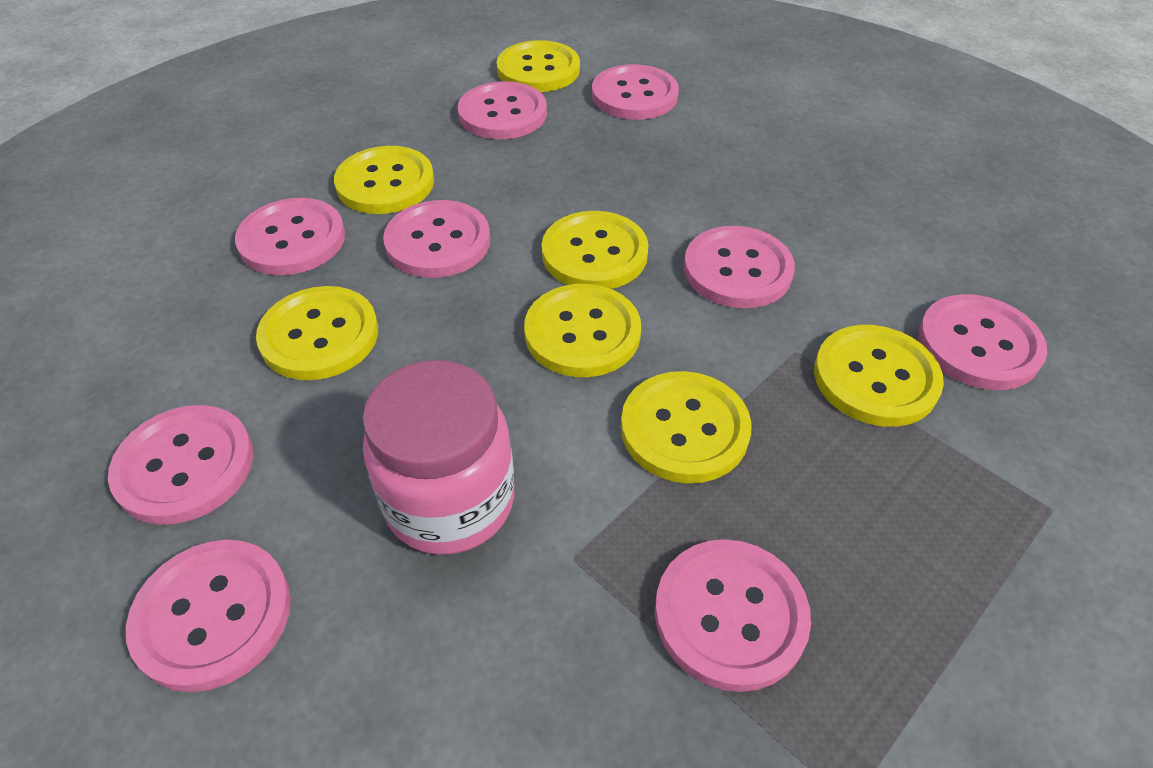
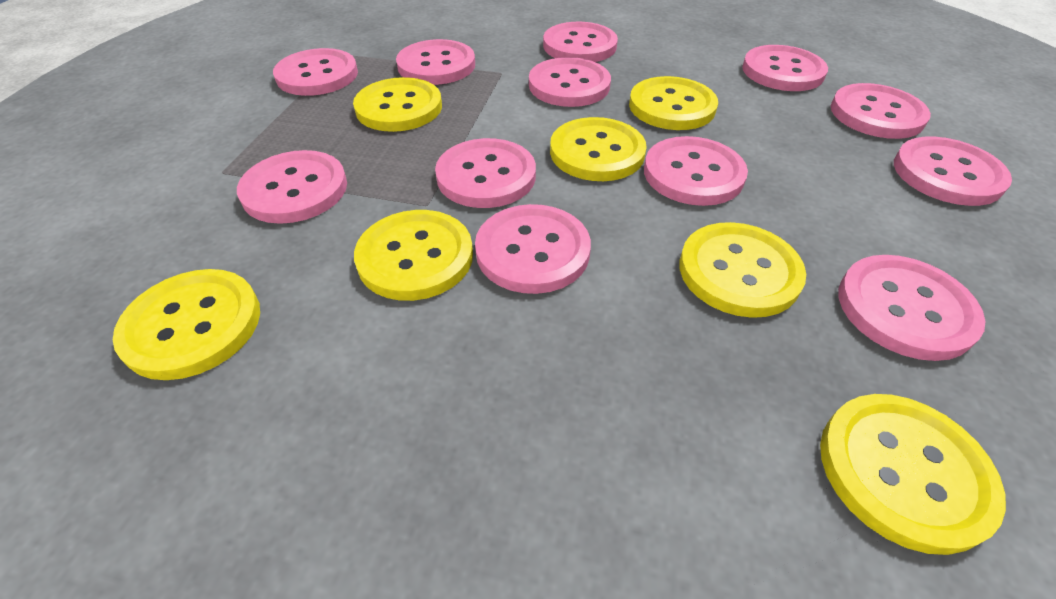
pink button: [108,405,253,525] [126,540,291,692] [235,198,345,275] [383,200,490,278] [458,81,547,139] [592,64,679,120] [655,539,811,692] [684,226,795,308] [918,294,1047,390] = 9 -> [237,150,347,224] [273,48,358,96] [396,39,475,85] [435,138,536,208] [475,204,591,294] [529,57,611,107] [543,22,618,62] [644,136,748,206] [742,45,828,91] [831,83,931,139] [838,255,986,361] [894,137,1012,206] = 12
pink jar: [362,360,514,555] = 1 -> none = 0

